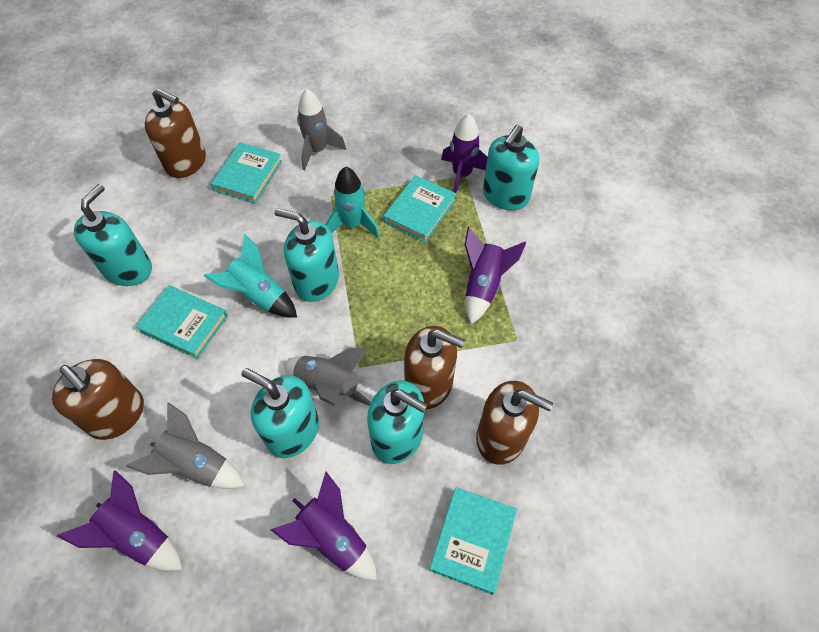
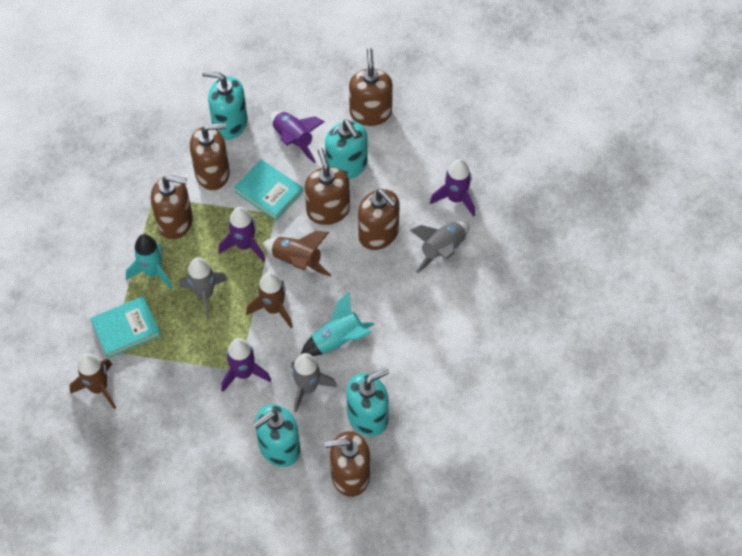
brown rocket: none = 0 -> [69,353,116,409] [246,272,293,328] [263,231,331,276] = 3
brown soap dispenser: [52,359,144,440] [145,88,206,178] [404,326,465,409] [476,381,553,465] = 4 -> [151,175,193,239] [190,123,230,190] [305,148,350,225] [325,431,370,497] [349,48,393,126] [358,189,400,250] = 6
turquoise book: [136,285,228,359] [211,143,282,203] [383,175,456,243] [429,487,517,595] = 4 -> [90,296,161,358] [234,160,303,221] = 2
turquoise soap dispenser: [74,184,152,286] [241,368,319,458] [275,208,339,302] [367,381,428,464] [483,125,539,210] = 5 -> [202,71,247,140] [253,404,300,467] [325,119,367,180] [346,368,389,437] = 4

